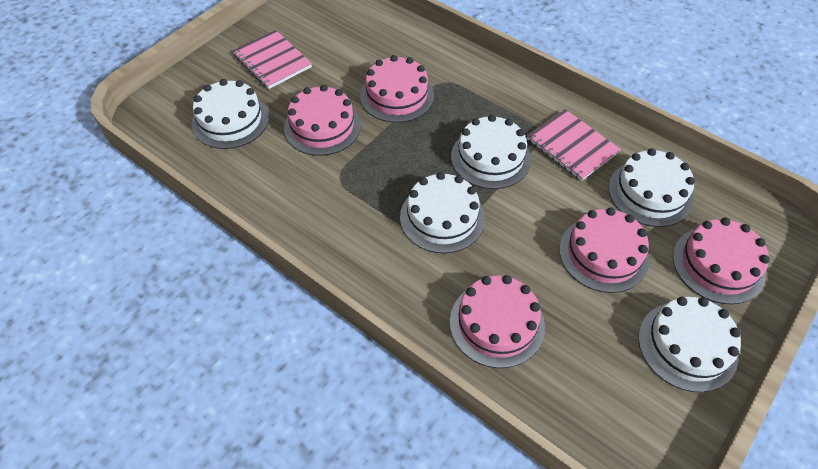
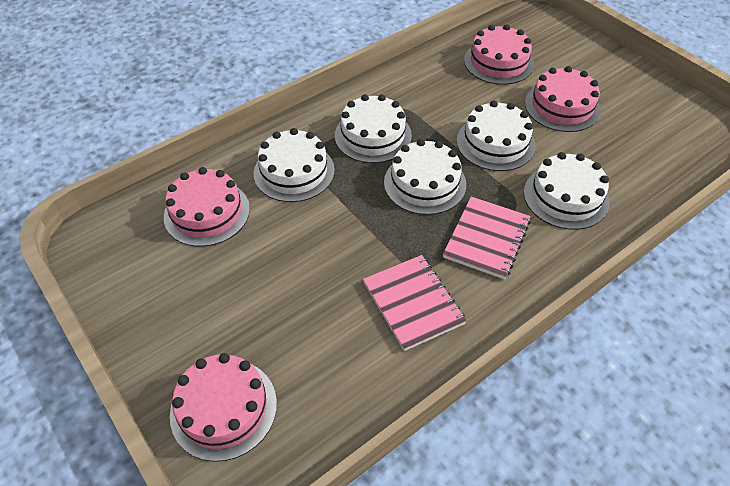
pink cake: [284,85,361,156] [360,55,434,123] [450,275,545,368] [559,207,650,293] [673,218,770,304] = 5 -> [164,167,250,247] [170,353,277,462] [464,24,534,85] [525,66,601,132] = 4

